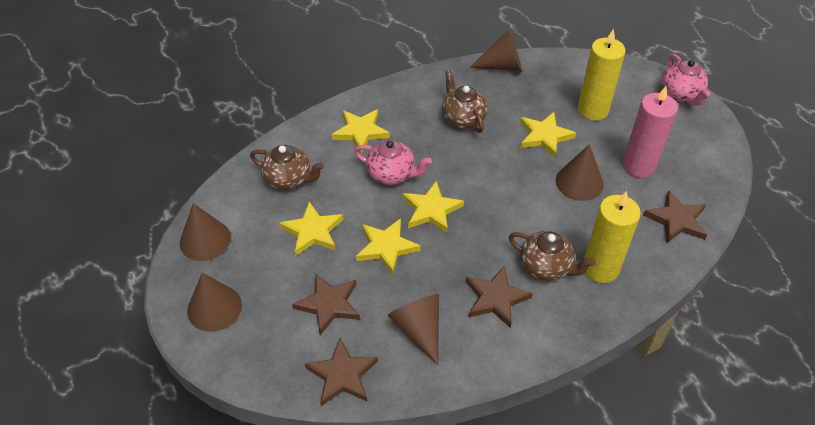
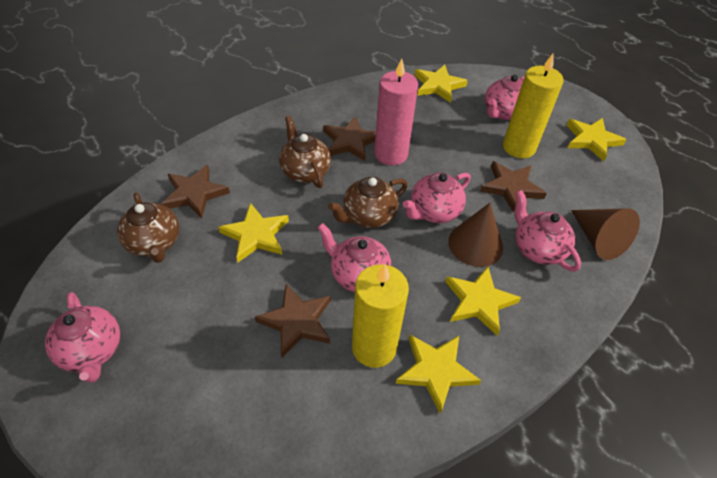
brown cone: [180,203,231,261] [187,273,242,332] [387,294,439,365] [469,31,522,71] [556,144,604,201] = 5 -> [448,203,503,267] [571,208,640,260] = 2
pink teapot: [354,140,432,185] [661,54,710,106] = 2 -> [45,292,120,383] [317,223,391,292] [403,173,471,223] [485,74,525,120] [514,190,581,272] = 5

